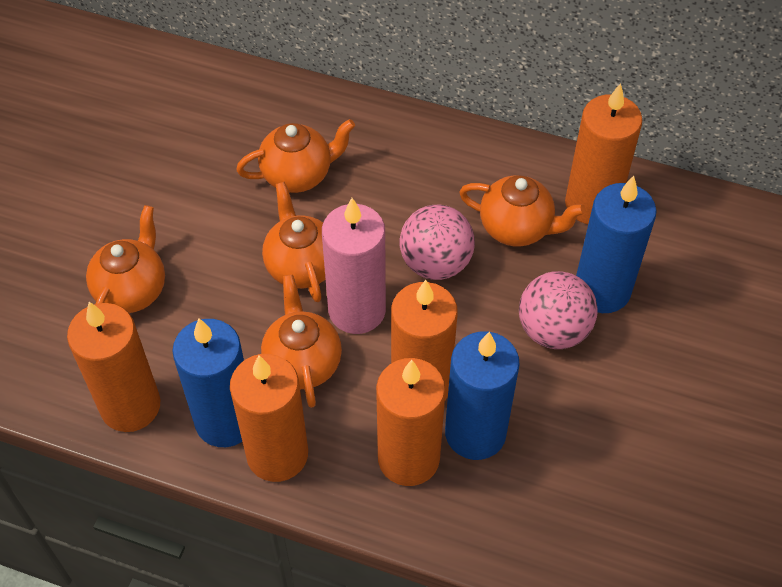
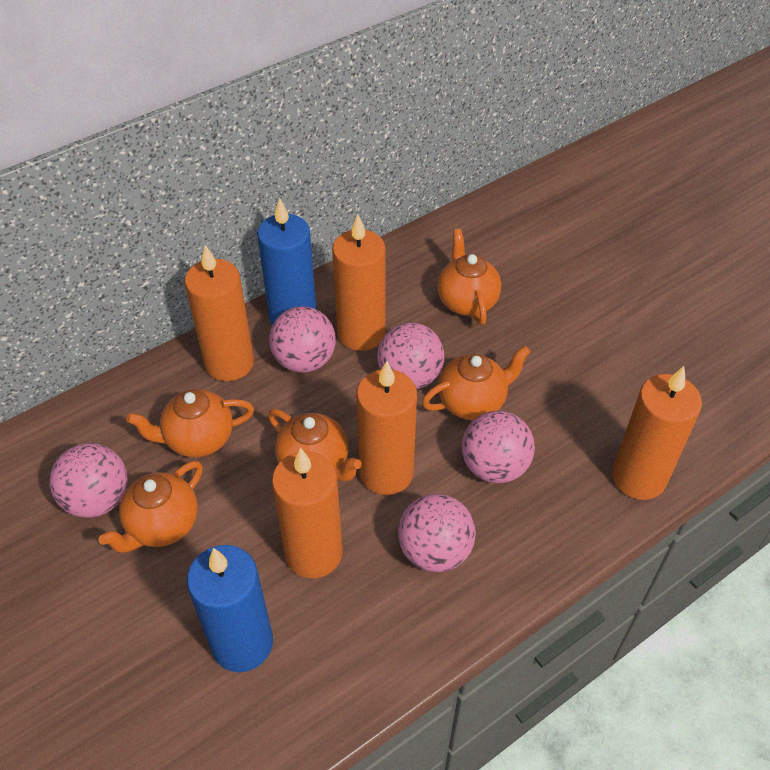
blue candle: [172,318,244,447] [445,331,520,460] [576,176,657,313] = 3 -> [187,545,273,672] [257,198,317,325] = 2
pink ball: [400,205,475,280] [519,271,598,349] = 2 -> [50,443,128,518] [269,306,336,373] [377,323,444,389] [398,494,476,572] [462,411,535,483] = 5
pink candle: [322,198,386,334] = 1 -> none = 0

